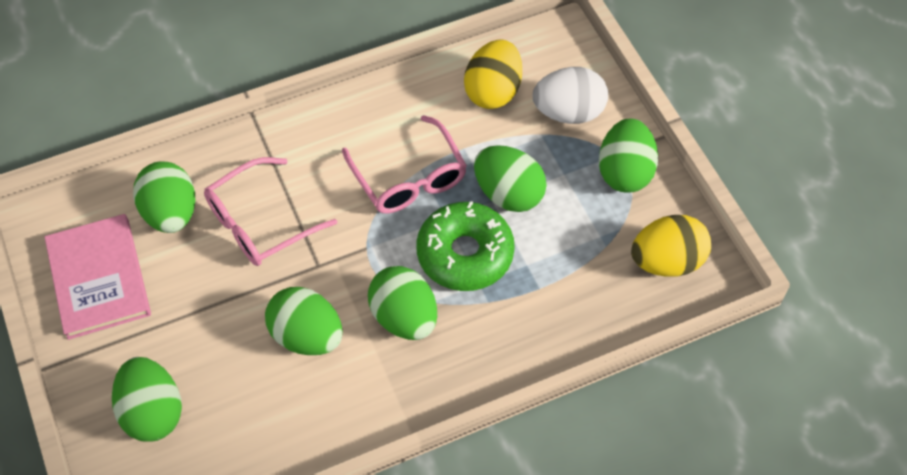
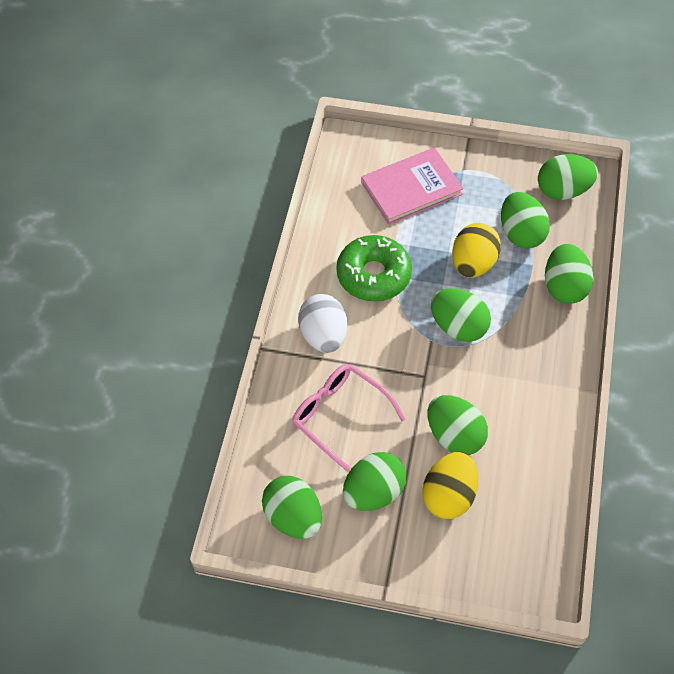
green egg: [112,357,182,442] [133,162,195,233] [265,287,343,355] [368,266,437,340] [474,145,547,212] [599,118,658,193] = 6 -> [262,476,322,539] [343,452,407,511] [427,395,488,455] [431,288,491,342] [501,192,550,249] [538,154,598,200] [545,244,594,304] = 7
pink glasses: [204,157,337,266] [342,115,467,214] = 2 -> [292,364,406,473] = 1

